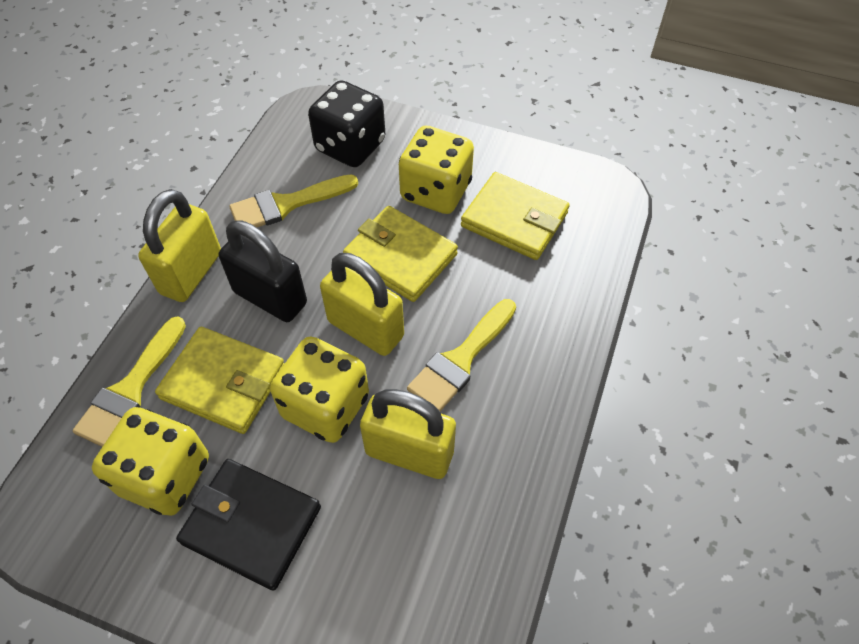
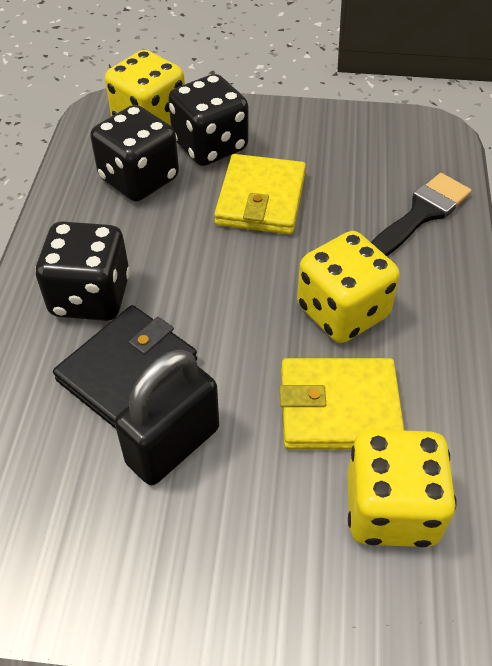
black brush: none = 0 -> [371,173,471,256] = 1
black dice: [308,80,385,167] = 1 -> [35,221,130,321] [90,105,179,202] [168,74,248,166] = 3
yellow brush: [72,316,186,447] [229,174,358,228] [407,299,516,411] = 3 -> none = 0
yellow padlock: [138,189,221,302] [320,253,404,356] [360,389,456,479] = 3 -> none = 0
yellow wallet: [155,327,284,434] [343,206,458,302] [461,172,570,260] = 3 -> [214,154,306,235] [280,358,404,449] = 2

